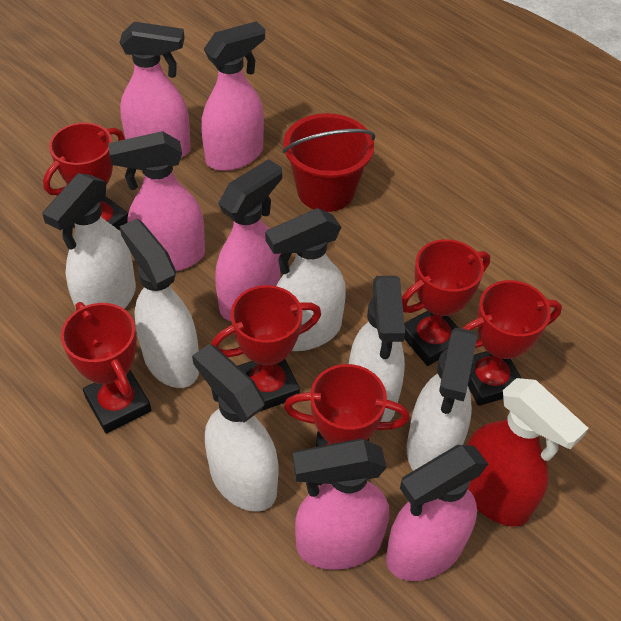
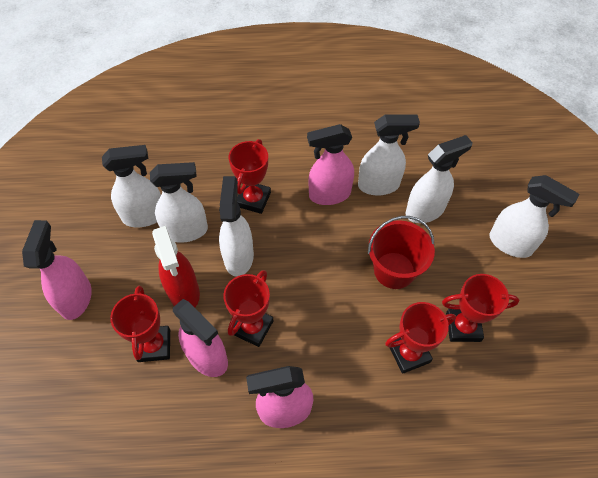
pink spray bottle: [108,131,205,271] [119,22,191,158] [201,21,265,171] [215,159,282,321] [293,439,389,570] [386,445,488,581] = 6 -> [22,220,92,320] [173,299,228,377] [246,366,313,428] [307,124,354,205] = 4
red trophy: [43,122,128,230] [61,302,151,434] [211,285,321,412] [284,364,410,485] [402,239,490,366] [462,280,562,406] = 6 -> [110,286,170,362] [223,270,273,347] [228,139,271,214] [385,302,456,374] [442,274,519,342] = 5

